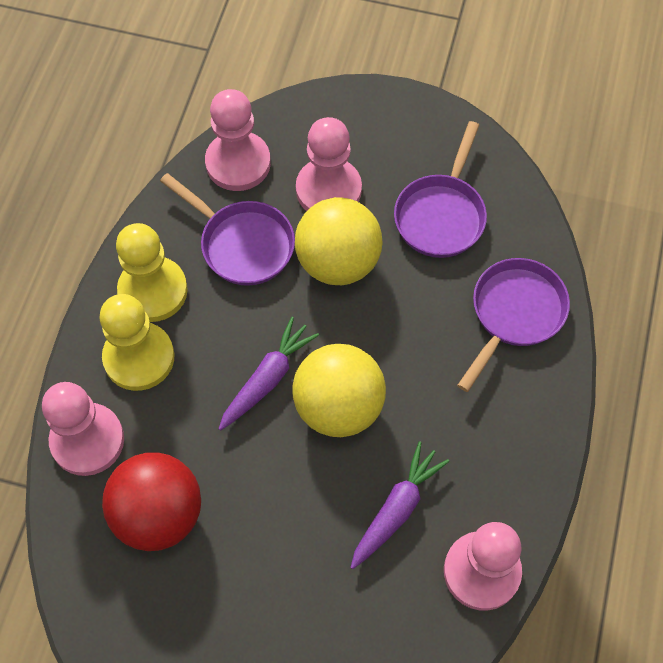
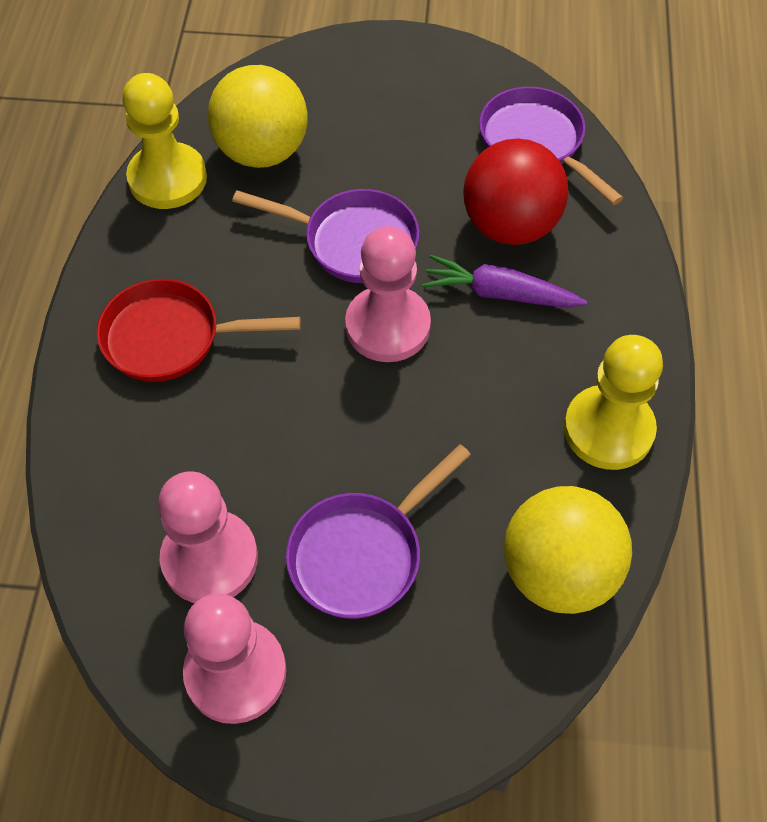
pink pawn: [42,382,124,476] [205,89,271,191] [296,117,362,211] [444,522,522,611] = 4 -> [158,471,258,603] [183,594,287,724] [345,226,431,362] = 3
purple carrot: [218,317,319,431] [350,441,449,569] = 2 -> [422,255,587,308] = 1
red pan: none = 0 -> [97,279,301,382] = 1

